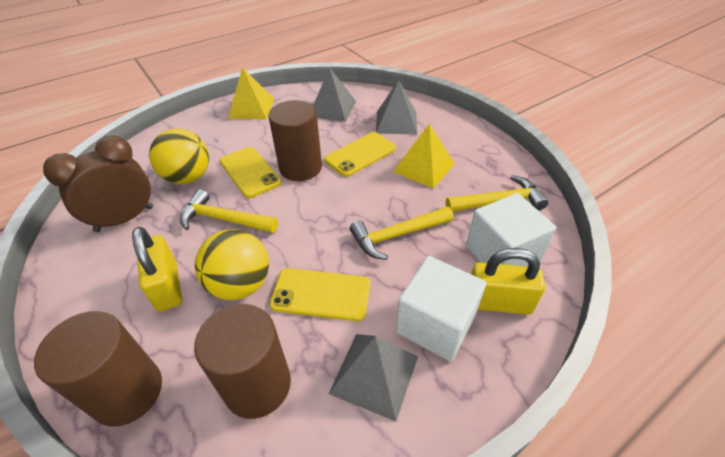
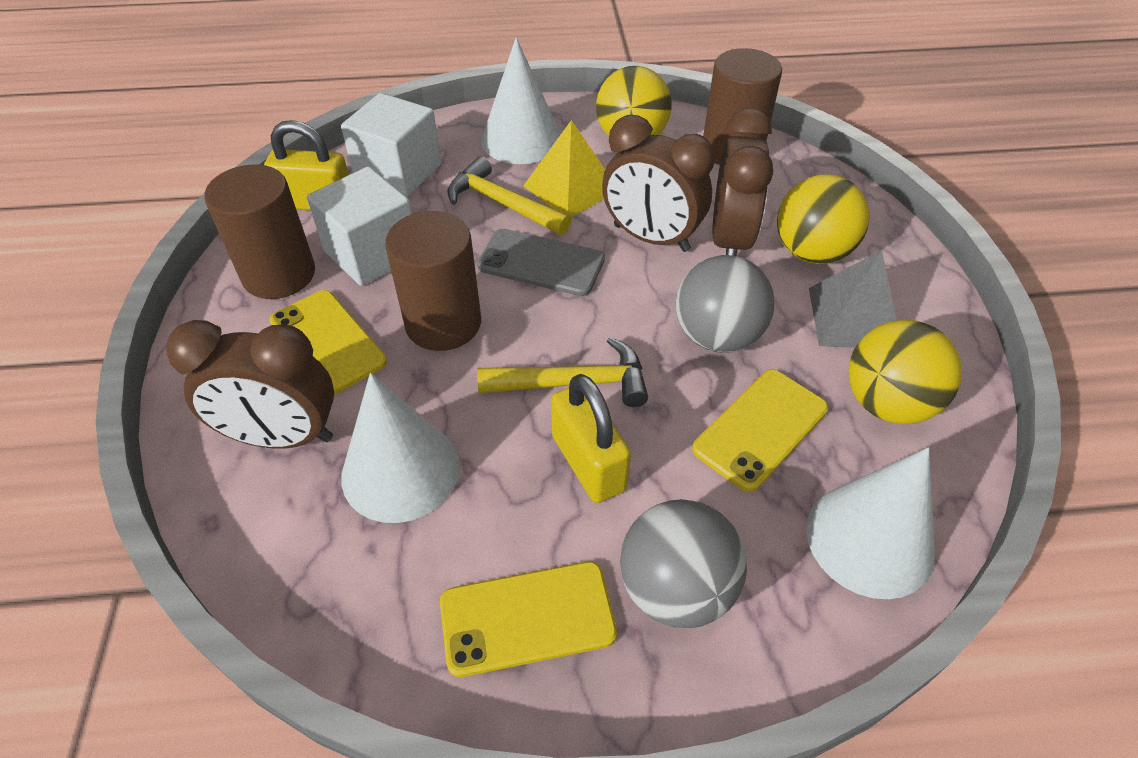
brown clock: [43,136,153,232] = 1 -> [166,320,334,449] [602,115,715,252] [712,108,773,256] = 3
grey ball: none = 0 -> [620,499,747,628] [676,255,775,353] = 2
grey phone: none = 0 -> [477,229,605,296] = 1
grey pyramid: [313,68,356,122] [329,334,418,421] [376,80,417,134] = 3 -> [809,250,897,348] = 1
white cone: none = 0 -> [341,373,460,523] [481,37,561,164] [806,447,935,599] = 3
yellow ball: [149,128,209,184] [195,229,269,300] = 2 -> [596,66,672,136] [777,174,870,264] [848,320,962,424] = 3
yellow hammer: [180,189,278,233] [350,206,454,260] [446,175,548,212] = 3 -> [447,156,571,235] [477,337,648,407] = 2
yellow pyramid: [228,67,274,120] [393,124,455,189] = 2 -> [523,120,605,217] = 1

